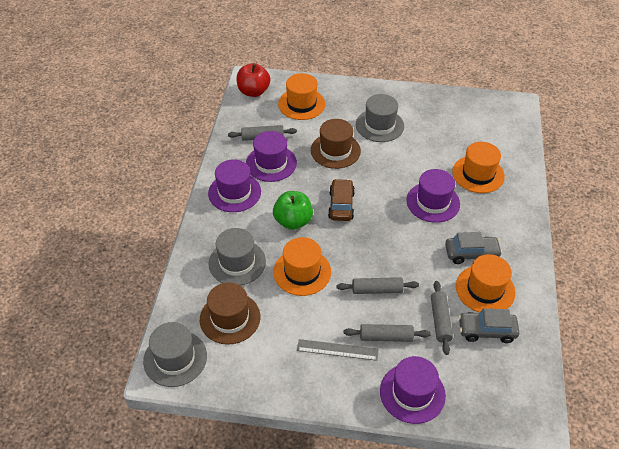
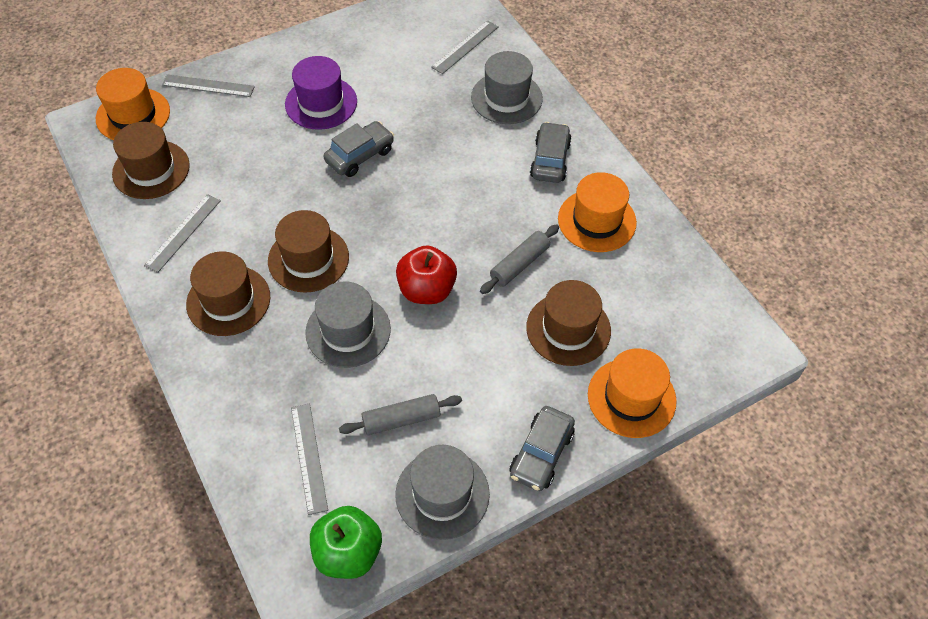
brown car: [328,179,355,221] = 1 -> none = 0
brown hat: [200,282,260,345] [311,119,361,169] = 2 -> [112,122,190,199] [186,251,270,336] [268,210,349,293] [526,280,611,366] = 4
grey car: [445,232,502,264] [458,308,519,343] = 2 -> [323,121,394,177] [510,406,575,491] [530,122,572,183] = 3
grey rolling pin: [228,125,297,141] [337,277,419,294] [344,324,431,342] [431,281,453,355] = 4 -> [339,394,462,435] [480,224,559,294] = 2
grey ruler: [297,339,378,361] = 1 -> [144,194,221,273] [162,75,255,97] [291,404,328,515] [431,20,499,74] = 4
orange hat: [273,237,331,296] [278,73,325,120] [452,142,505,193] [456,254,515,312] = 4 -> [96,68,170,140] [558,172,637,252] [588,348,677,438] = 3
purple hat: [208,159,261,212] [246,131,297,182] [380,356,446,424] [406,169,460,223] = 4 -> [285,56,357,130] = 1

